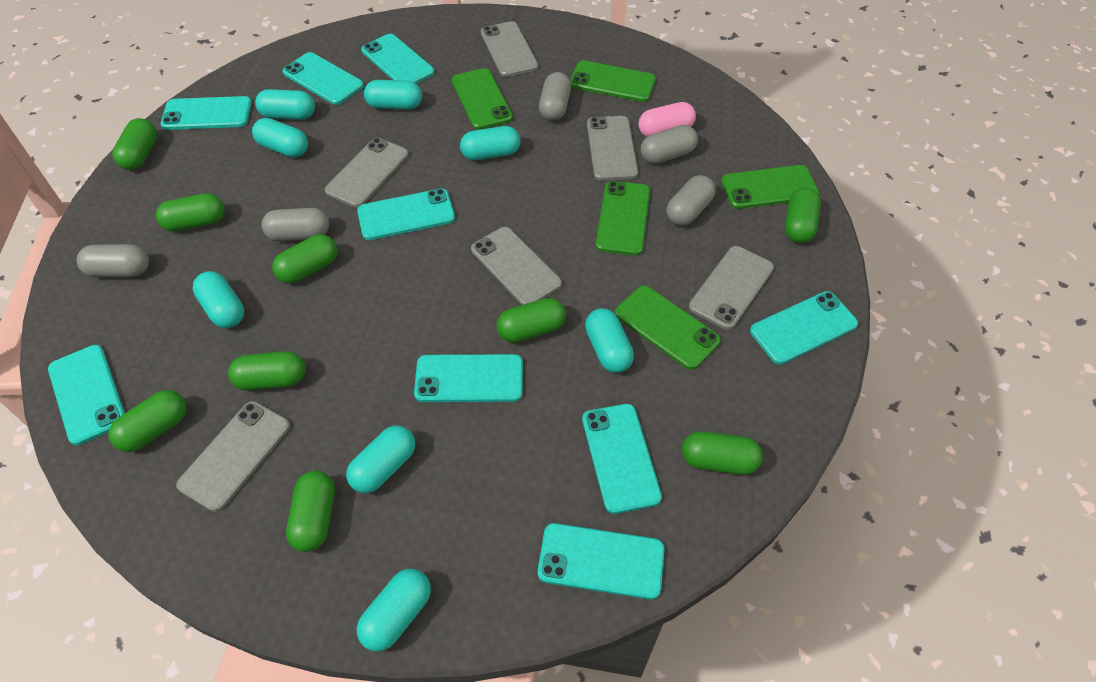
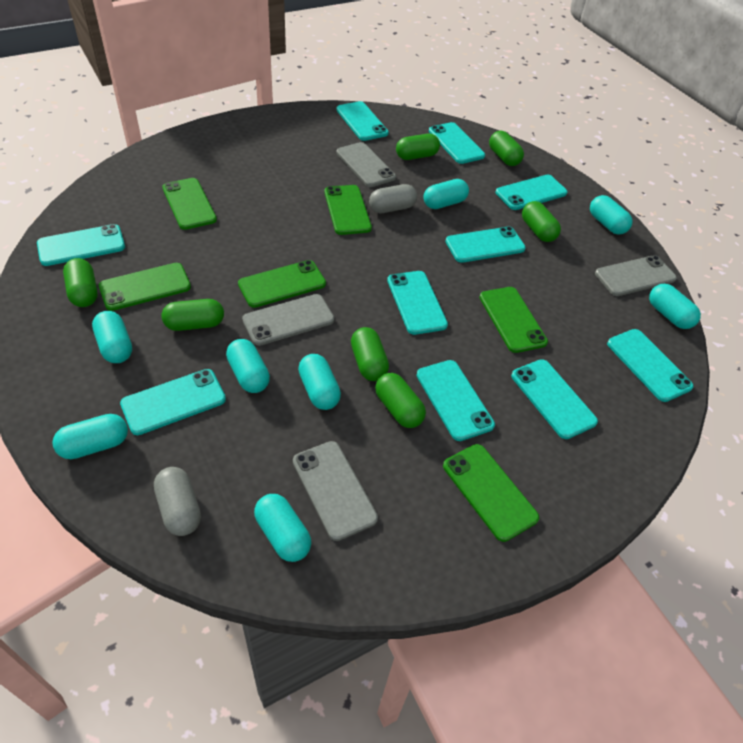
green capsule: [108,390,187,452] [112,118,157,170] [156,193,225,232] [228,351,306,390] [272,234,338,284] [286,471,335,552] [496,298,566,343] [682,431,763,475] [785,188,821,243] = 9 -> [63,258,98,307] [162,299,224,331] [351,327,389,381] [375,373,426,428] [396,134,440,160] [489,131,524,166] [522,201,561,242] = 7
green phone: [452,68,513,130] [570,61,656,102] [596,181,650,256] [615,285,721,370] [721,165,819,209] = 5 -> [99,263,191,311] [162,178,217,230] [238,260,326,308] [324,185,372,235] [443,444,539,542] [479,287,548,353] = 6
grey capsule: [77,244,149,277] [261,208,329,241] [539,72,571,121] [641,125,698,164] [667,175,716,226] = 5 -> [154,467,201,536] [369,184,417,213] = 2
grey phone: [176,401,290,512] [325,138,409,208] [471,227,562,305] [481,21,538,77] [587,116,638,180] [689,246,774,330] = 6 -> [242,294,334,346] [293,441,378,541] [336,142,396,187] [595,255,677,296] = 4
pink capsule: [639,102,696,137] = 1 -> none = 0
turquoise phone: [48,345,125,445] [160,96,252,130] [282,52,364,105] [357,189,455,240] [361,34,435,84] [414,354,523,402] [538,523,665,600] [582,404,662,514] [750,291,858,365] = 9 -> [37,224,125,266] [120,369,226,435] [336,101,389,141] [387,271,448,335] [416,360,495,441] [429,122,485,164] [445,226,526,263] [496,175,567,210] [511,359,598,439] [607,329,694,402] = 10

